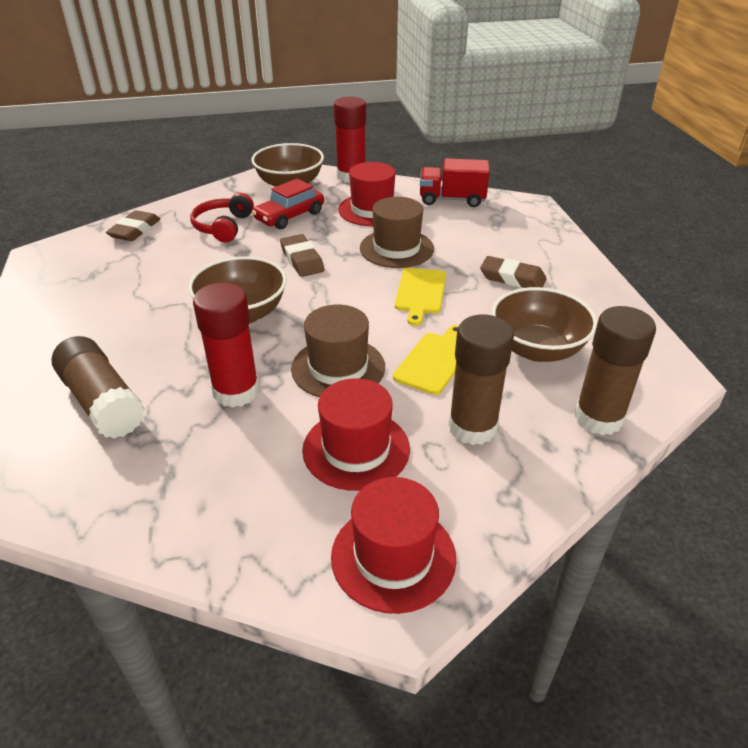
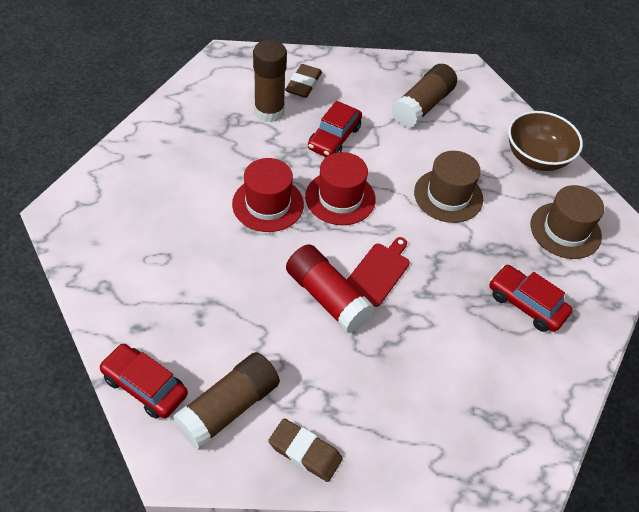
brown bowl: [189,256,287,324] [251,143,324,187] [492,287,597,362] = 3 -> [508,111,583,171] = 1
brown eraser: [106,210,160,241] [280,234,324,277] [480,256,547,288] = 3 -> [268,418,343,482] [285,64,322,98] = 2
red car: [252,179,324,229] = 1 -> [99,344,188,419] [308,101,362,157] [489,265,572,332] = 3
red cutting board: none = 0 -> [347,237,410,307] = 1
red glue stick: [193,283,259,408] [334,96,366,183] = 2 -> [286,244,375,333] = 1
red hat: [302,378,410,491] [331,477,456,614] [338,162,396,226] = 3 -> [232,158,304,232] [305,152,376,225] = 2
red headphones: [190,193,254,242] = 1 -> none = 0
red truck: [420,158,490,207] = 1 -> none = 0
yellow cutting board: [393,325,459,395] [395,268,446,326] = 2 -> none = 0

